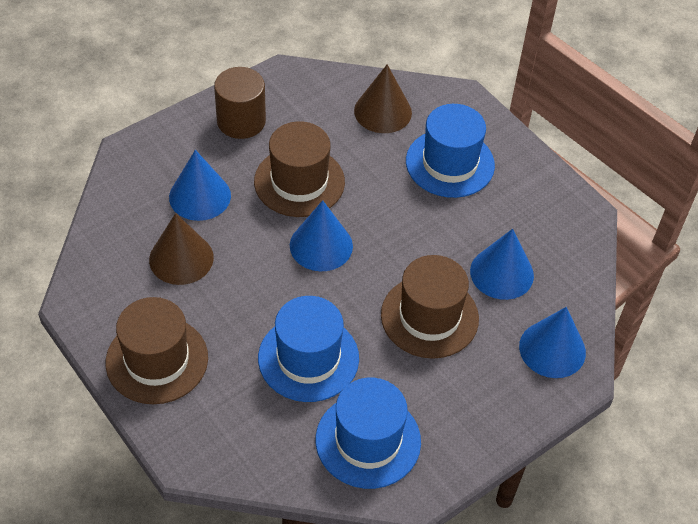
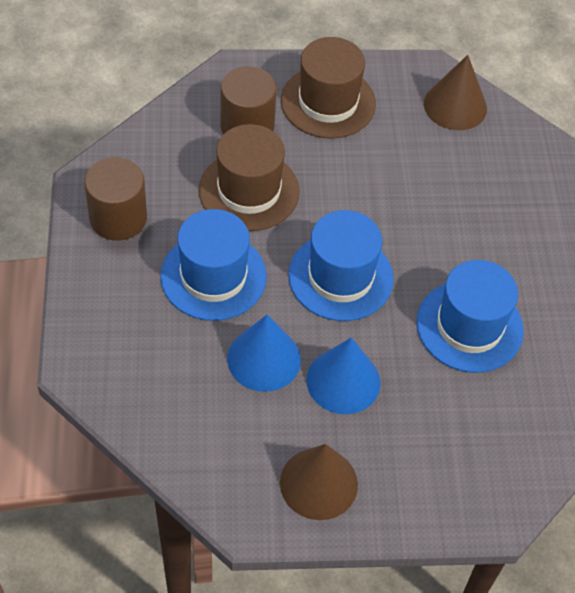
blue cone: [169,150,231,221] [290,200,353,271] [470,229,534,300] [519,307,586,378] = 4 -> [227,315,301,392] [307,337,380,414] = 2
brown cylinder: [214,67,266,139] = 1 -> [84,157,147,241] [220,66,277,134] = 2
brown hat: [106,297,208,404] [254,121,345,217] [381,255,479,359] = 3 -> [199,124,300,231] [281,37,376,139] = 2

